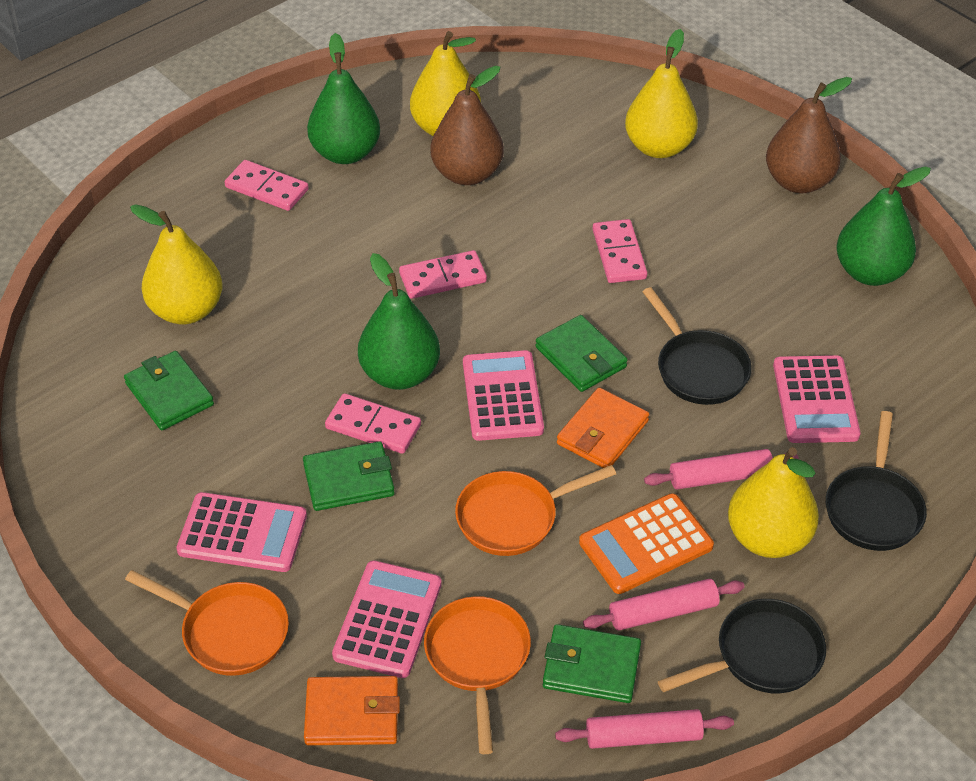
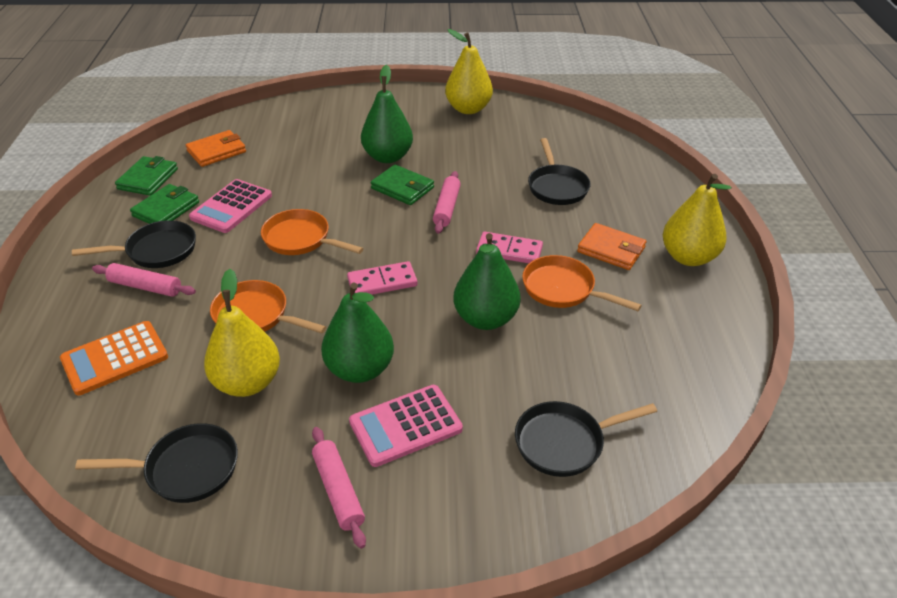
black pan: [643,287,752,405] [658,599,826,693] [826,411,927,551] = 3 -> [72,220,196,268] [75,423,238,503] [515,401,657,477] [528,138,591,205] = 4
brown pear: [430,66,504,185] [766,77,852,193] = 2 -> none = 0
green wallet: [124,351,214,430] [303,441,395,511] [535,315,628,392] [543,624,641,703] = 4 -> [115,156,178,196] [130,184,199,224] [371,165,434,205] = 3
pink calculator: [177,492,307,572] [332,560,441,678] [463,350,544,441] [773,355,861,443] = 4 -> [189,179,272,233] [349,385,463,467] = 2
pink domino: [225,160,309,211] [325,393,421,454] [399,250,487,299] [593,219,647,283] = 4 -> [347,261,418,295] [476,232,543,263] = 2
yellow pear: [130,204,222,324] [410,31,481,136] [625,29,698,158] [728,447,819,558] = 4 -> [204,269,280,397] [445,29,493,114] [663,174,732,266] = 3

